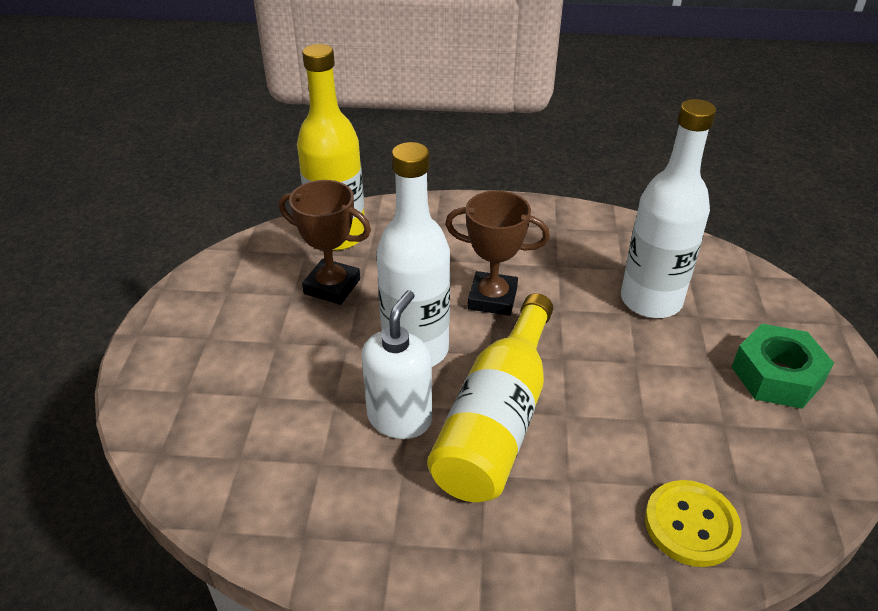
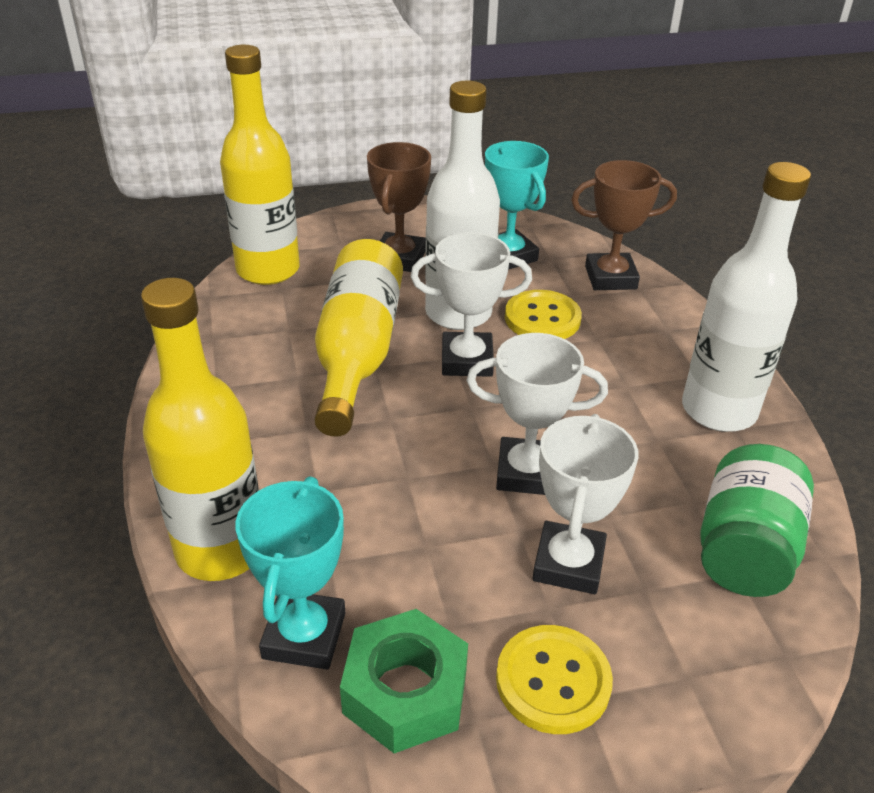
green jar: none = 0 -> [700,444,814,597] = 1
turquoise trophy: none = 0 -> [236,476,345,669] [485,141,549,270] = 2
white soap dispenser: [362,290,432,439] = 1 -> none = 0
white trophy: none = 0 -> [410,232,532,377] [467,333,608,495] [532,414,639,594] = 3
yellow bottle: [297,44,365,250] [427,293,553,502] = 2 -> [141,278,259,581] [220,45,300,285] [314,239,403,437] = 3
yellow button: [645,480,742,567] = 1 -> [496,625,613,734] [505,290,582,339] = 2

